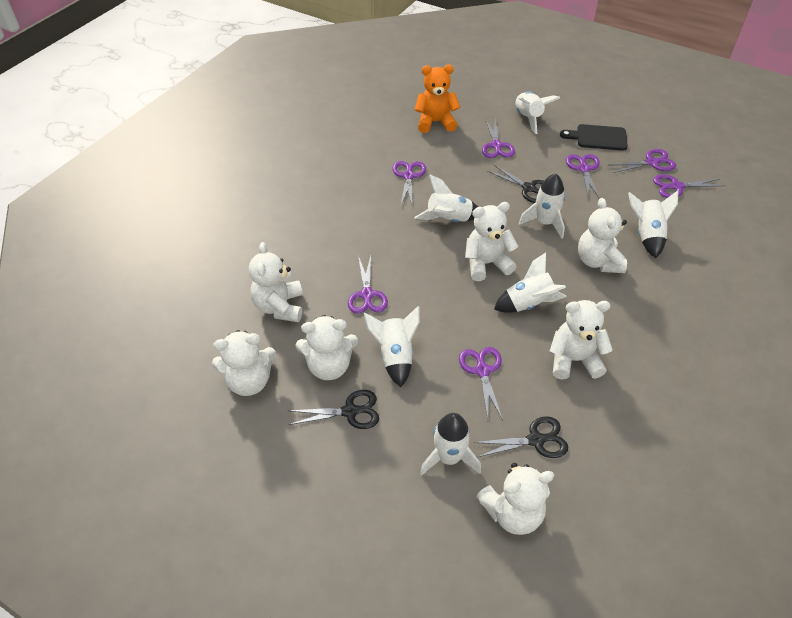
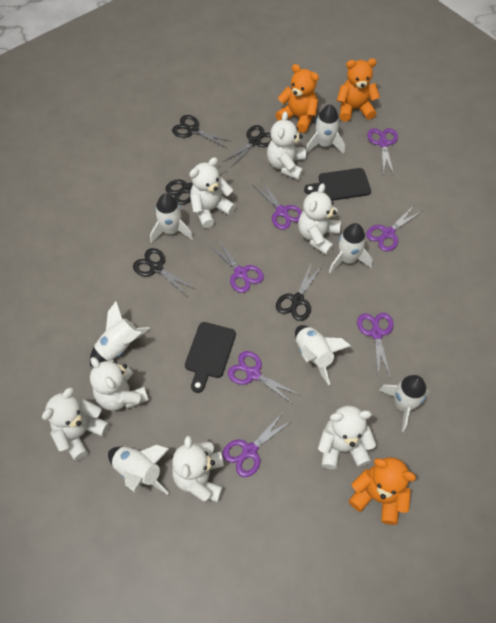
black cutting board: [560,124,628,151] = 1 -> [185,322,236,393] [304,168,371,201] = 2
black scissors: [289,390,379,429] [473,416,568,458] [487,164,544,203] = 3 -> [133,248,195,296] [165,165,227,205] [172,115,232,148] [223,125,272,168] [276,262,322,321] = 5
orange teddy bear: [415,64,460,133] = 1 -> [275,64,319,133] [337,58,380,122] [349,457,416,525] = 3

